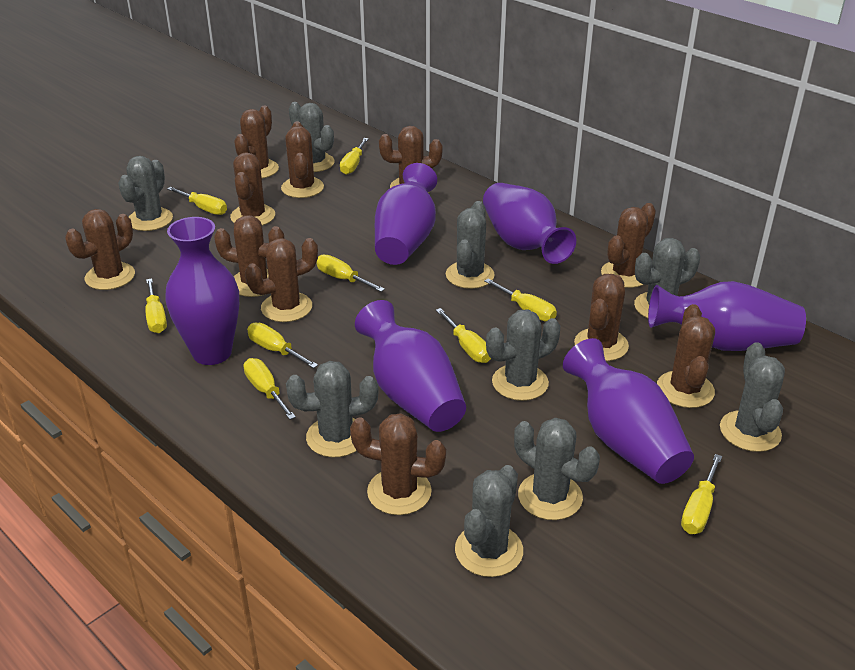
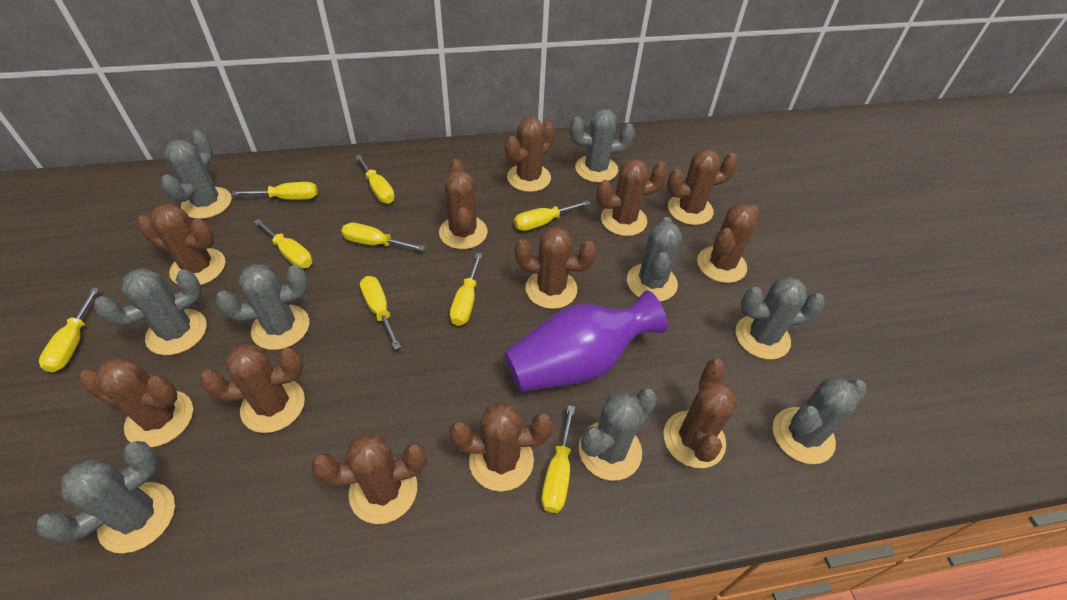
brown cactus: [65,209,135,290] [214,215,284,297] [230,152,275,226] [234,106,279,178] [245,238,318,322] [281,121,324,198] [350,413,446,515] [379,126,443,193] [574,274,629,361] [601,203,656,288] [657,304,715,408] = 11 -> [80,357,193,447] [137,204,225,285] [200,344,305,433] [312,432,427,524] [439,159,487,249] [449,401,554,491] [505,117,555,192] [515,227,597,309] [596,159,668,236] [663,359,738,468] [667,149,738,225] [697,204,760,283] = 12
purple vase: [165,217,239,365] [355,300,466,432] [375,163,437,265] [483,183,576,264] [563,338,694,484] [648,281,806,351] = 6 -> [504,290,667,392] = 1

